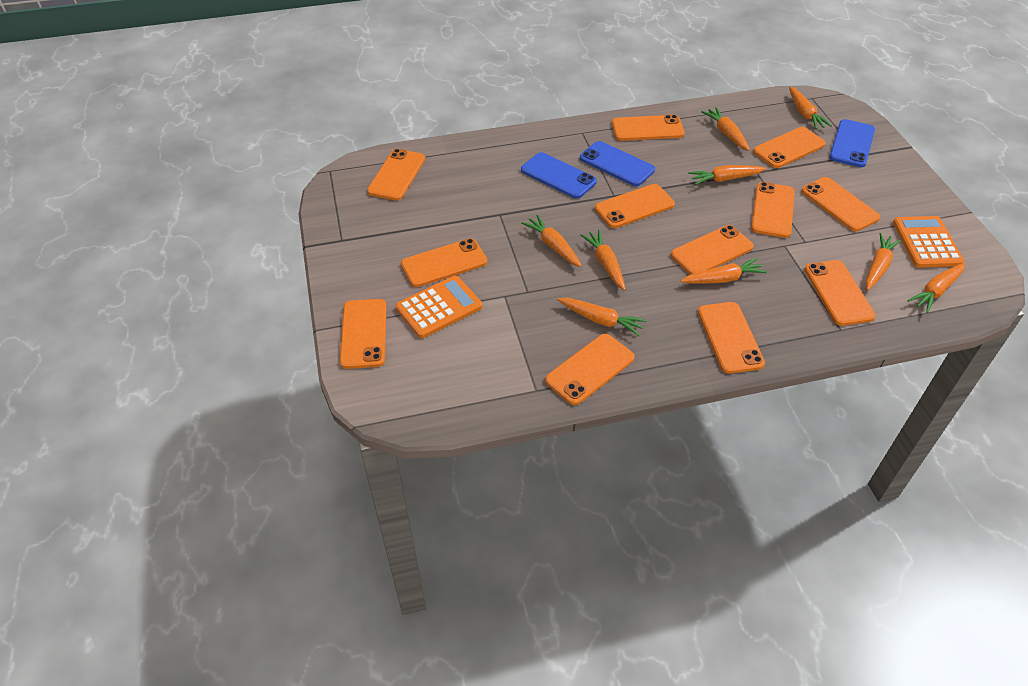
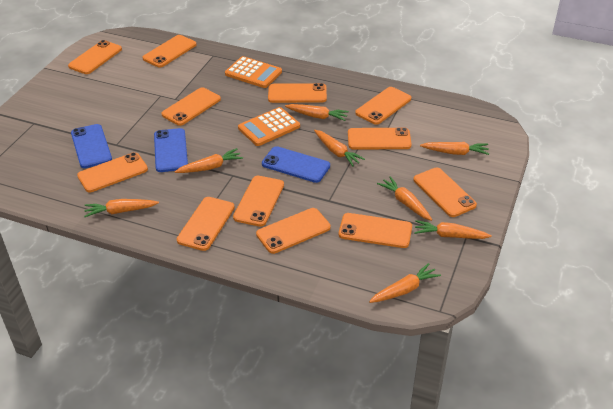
orange carrot: [521,215,582,267] [557,298,647,336] [581,230,626,290] [681,258,767,284] [689,165,766,185] [701,107,750,151] [789,87,832,129] [866,233,901,290] [907,263,965,313] = 9 -> [84,199,159,217] [174,148,243,173] [285,104,349,121] [314,130,365,167] [369,263,441,303] [377,177,432,221] [414,220,492,239] [420,142,489,155] = 8

